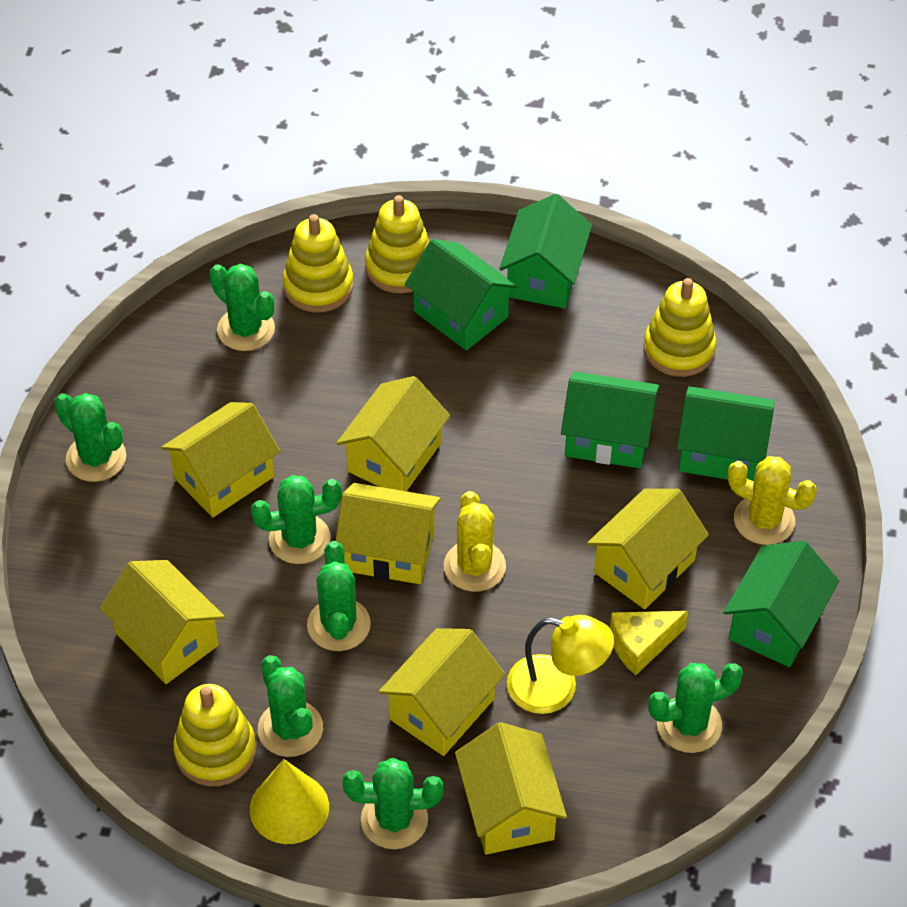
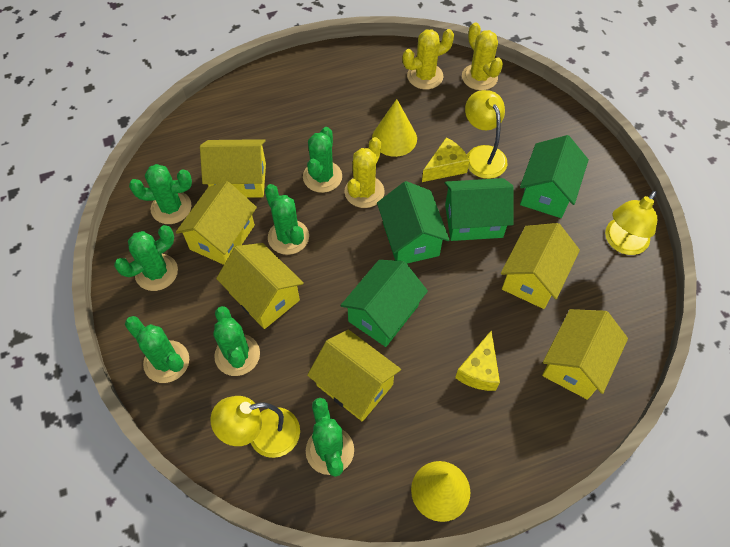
green house: [405,239,518,351] [499,194,592,308] [561,372,659,468] [677,386,774,482] [723,541,839,667] = 5 -> [340,260,428,347] [377,181,449,263] [444,178,513,241] [520,135,589,218] = 4
yellow cactus: [444,491,506,592] [728,456,817,545] = 2 -> [344,137,385,208] [403,29,454,90] [462,22,503,90] = 3
yellow cheese: [610,611,688,676] = 1 -> [422,137,470,182] [455,330,500,391] = 2
yellow cone: [250,759,329,844] = 1 -> [372,99,417,157] [411,461,470,522] = 2
yellow house: [100,560,225,684] [161,402,280,517] [336,376,450,491] [336,483,441,584] [378,628,505,756] [455,722,567,855] [587,489,709,609] = 7 -> [176,181,257,265] [200,139,266,198] [216,243,304,329] [307,330,401,422] [501,223,580,309] [542,309,628,400] = 6
yellow lamp: [507,615,614,714] = 1 -> [210,396,300,458] [465,90,507,179] [605,191,657,255] = 3
yellow stacking toy: [173,684,256,786] [283,214,353,313] [365,195,430,293] [644,278,716,377] = 4 -> none = 0

